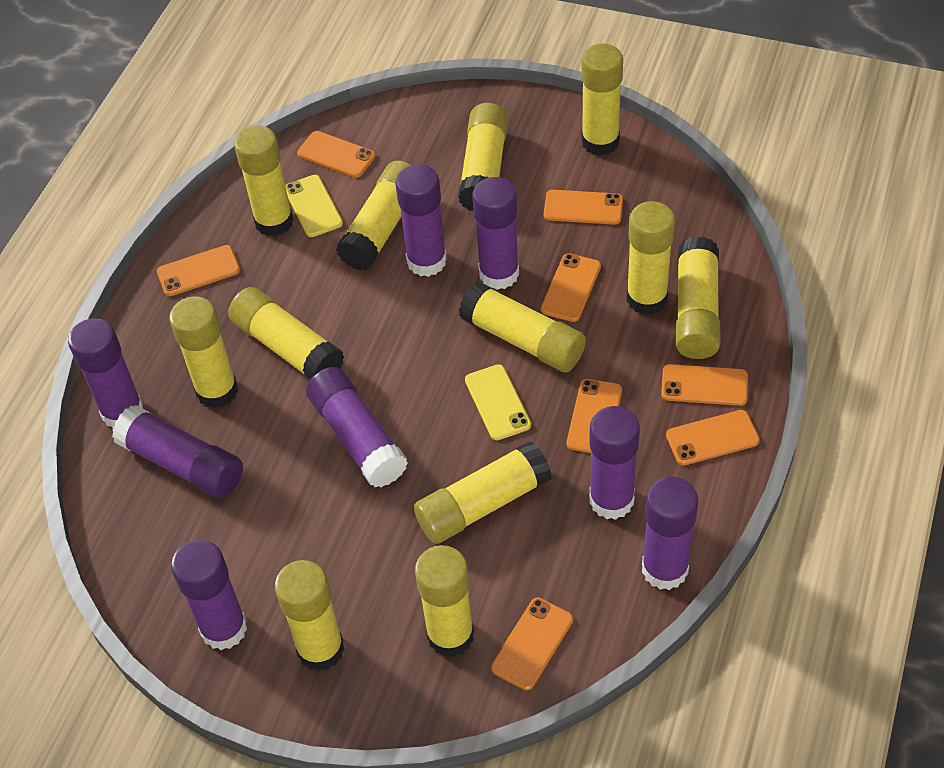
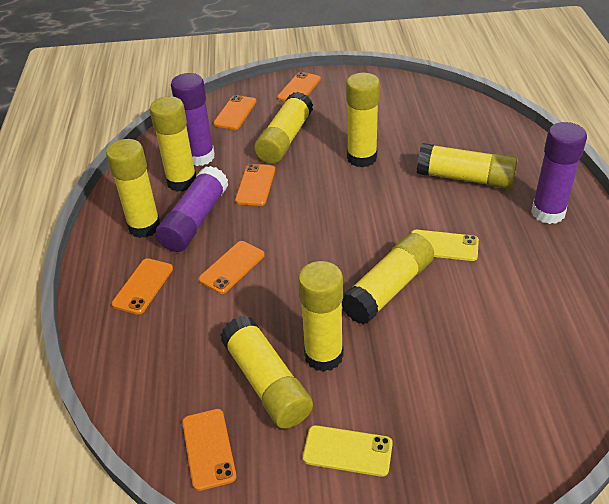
orange phone: [157,245,240,296] [297,131,376,178] [491,597,573,690] [541,253,601,322] [544,190,623,225] [567,379,622,453] [661,364,748,406] [666,410,760,466] = 8 -> [112,258,173,315] [182,409,236,491] [198,241,265,294] [213,95,256,130] [235,164,275,206] [277,72,321,101] = 6
purple glue stick: [68,318,143,428] [112,405,243,498] [171,540,247,650] [306,367,408,487] [395,164,447,277] [472,177,519,290] [589,406,640,520] [642,477,698,590] = 8 -> [155,166,229,252] [171,73,215,166] [531,122,587,224] = 3
yellow glue stick: [169,296,238,408] [228,287,344,379] [234,125,294,236] [275,560,345,671] [336,161,411,271] [414,441,552,544] [415,545,474,657] [458,103,508,211] [459,282,586,372] [581,44,623,156] [627,201,675,315] [676,236,720,359] = 12 -> [106,139,160,238] [150,96,197,192] [220,315,313,429] [254,92,313,164] [298,261,343,372] [342,233,434,325] [346,73,380,168] [417,143,518,189] = 8

